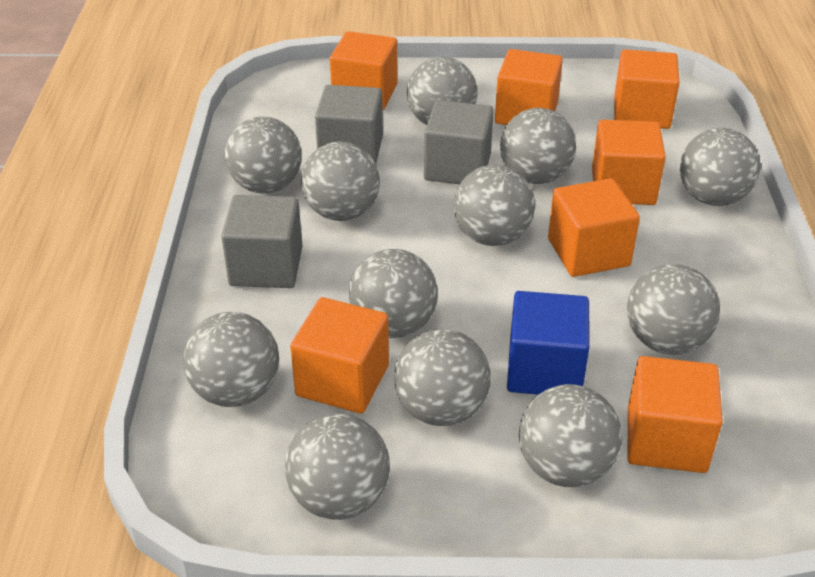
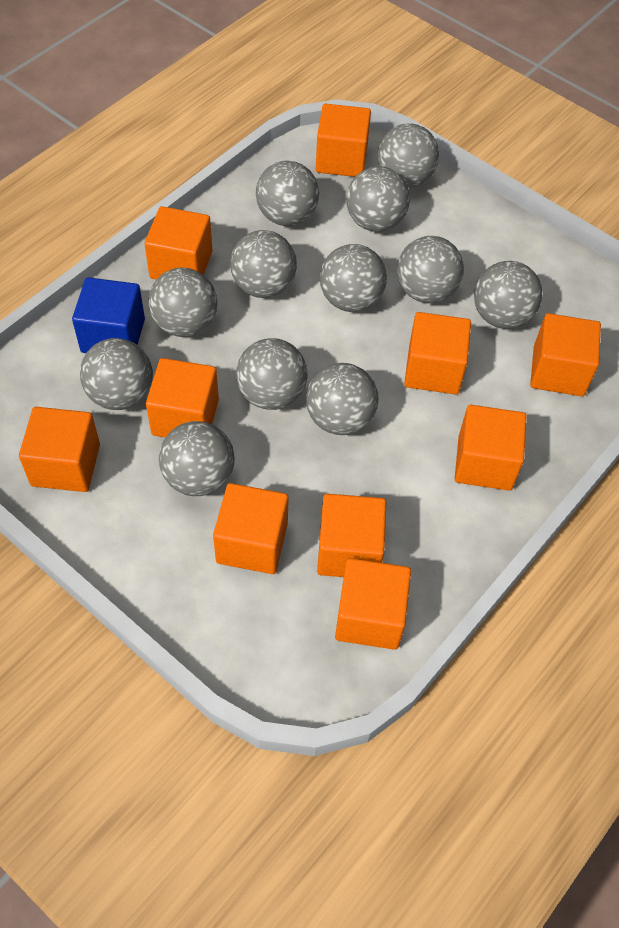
grey cube: [221,195,303,288] [315,85,383,163] [424,100,494,184] = 3 -> none = 0
orange cube: [290,297,389,414] [330,31,397,110] [495,49,563,125] [548,178,640,277] [592,120,666,205] [614,49,680,129] [628,356,723,473] = 7 -> [19,407,100,492] [145,206,212,280] [146,358,219,438] [213,483,288,574] [316,104,371,177] [317,494,386,577] [335,558,411,650] [404,312,471,394] [455,405,527,491] [530,313,601,396] = 10

